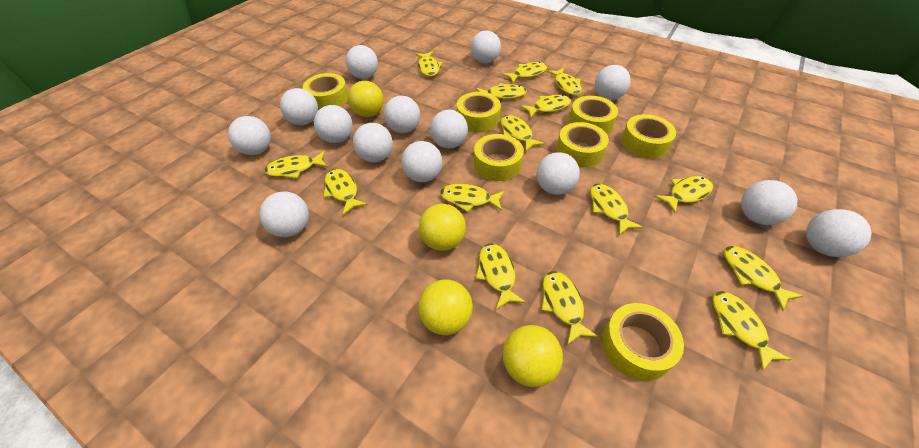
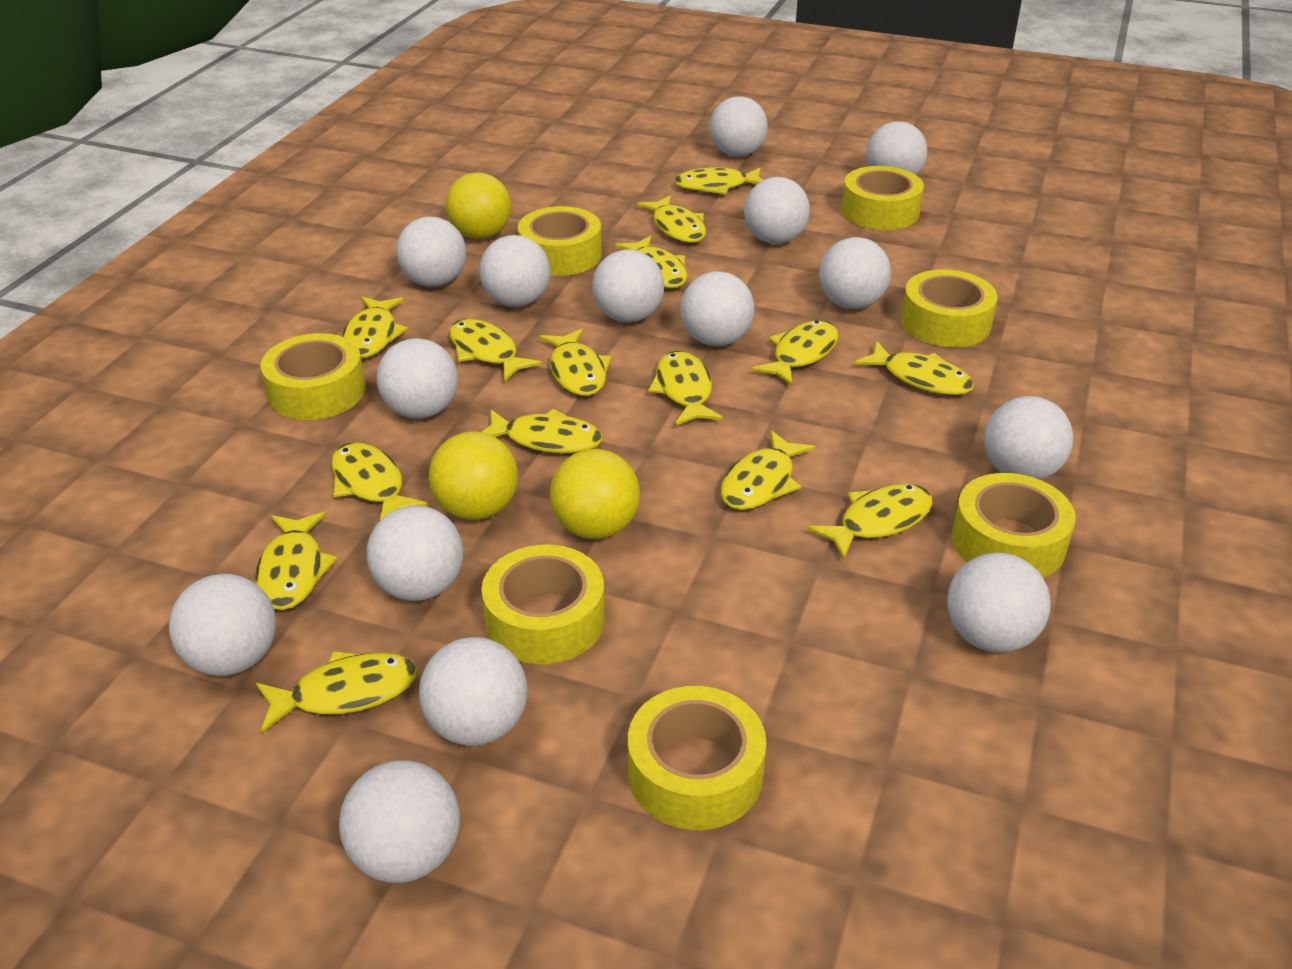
white ball: [228,116,271,155] [259,191,309,237] [280,88,318,125] [314,105,353,143] [346,45,378,79] [353,123,393,162] [384,96,420,133] [401,141,442,182] [430,110,468,148] [471,30,501,63] [536,152,580,195] [595,65,631,100] [741,180,798,225] [806,209,872,257] = 14 -> [169,574,276,676] [339,760,460,883] [367,505,463,601] [377,338,458,419] [396,217,466,287] [419,637,527,746] [479,235,550,307] [592,249,664,323] [680,271,754,346] [709,96,768,157] [744,177,810,244] [819,237,891,309] [866,121,927,175] [947,553,1051,653] [984,396,1073,480] = 15
yellow ball: [348,81,384,117] [418,279,473,335] [419,204,466,251] [503,325,563,387] = 4 -> [429,431,518,520] [446,173,511,239] [550,449,640,539] = 3

